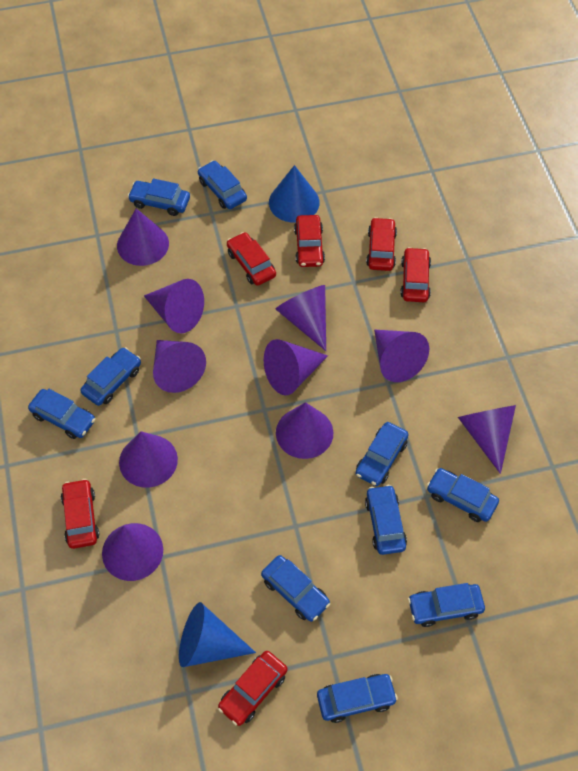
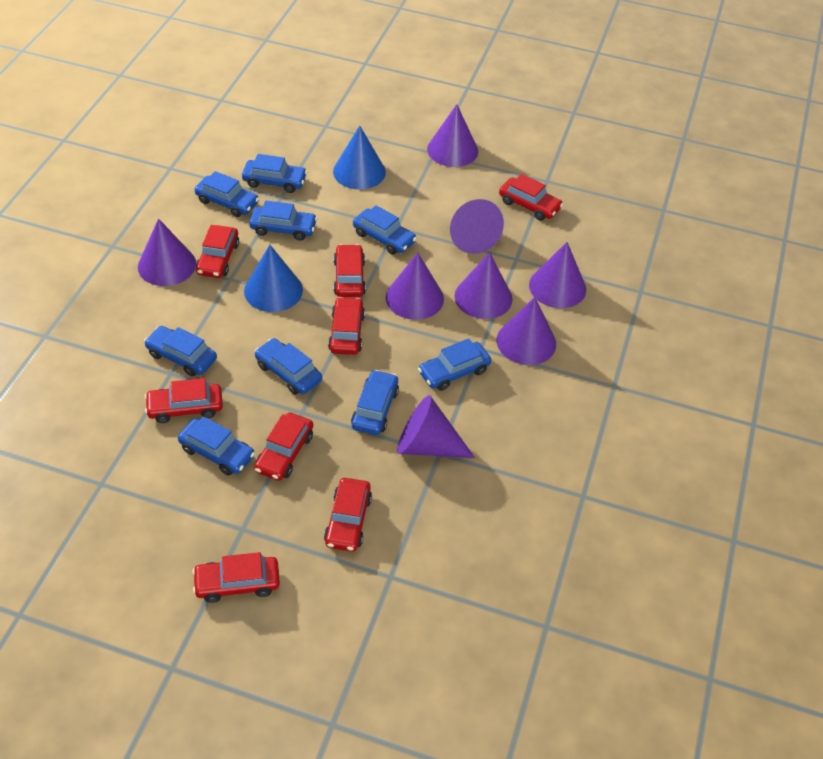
blue car: [28,389,95,439] [80,347,141,406] [128,178,190,216] [198,160,247,209] [261,555,330,622] [317,674,398,723] [356,422,409,486] [365,485,407,555] [408,583,485,627] [427,468,499,522] = 10 -> [144,326,217,377] [178,416,255,475] [195,171,259,217] [242,154,307,193] [249,201,317,241] [255,338,322,395] [351,370,399,435] [353,205,417,255] [418,338,491,391] = 9
purple cone: [102,523,163,581] [117,209,169,266] [119,431,178,488] [144,279,204,333] [153,340,206,393] [264,339,328,395] [276,285,326,351] [276,402,333,459] [374,330,429,382] [458,405,516,474] = 10 -> [138,219,196,286] [386,252,444,320] [397,395,475,458] [427,104,478,167] [450,199,504,254] [455,252,513,319] [497,297,556,365] [529,242,586,308] = 8
red car: [61,479,100,549] [218,651,287,726] [227,232,276,286] [294,215,325,267] [366,217,397,271] [400,247,431,302] = 6 -> [145,378,223,423] [192,552,280,603] [196,225,239,278] [254,412,313,481] [324,478,372,552] [328,297,365,355] [333,244,366,297] [499,174,563,221] = 8

